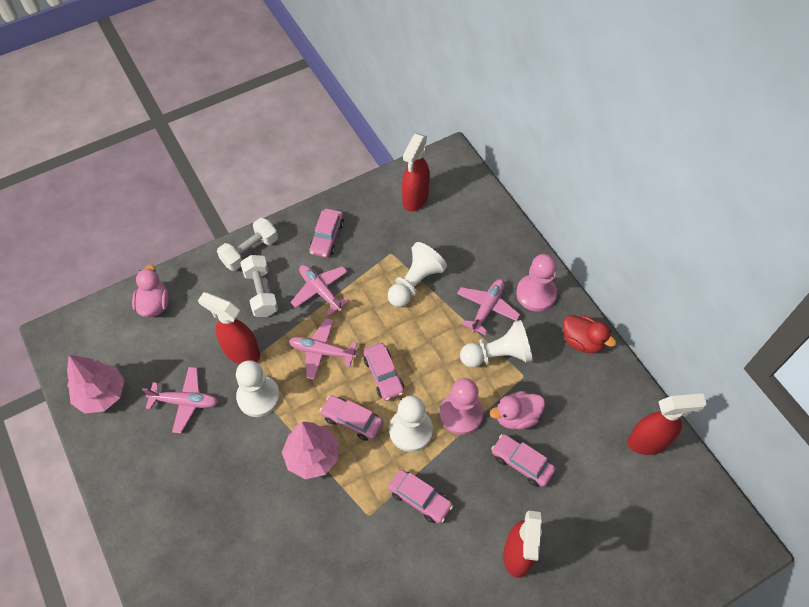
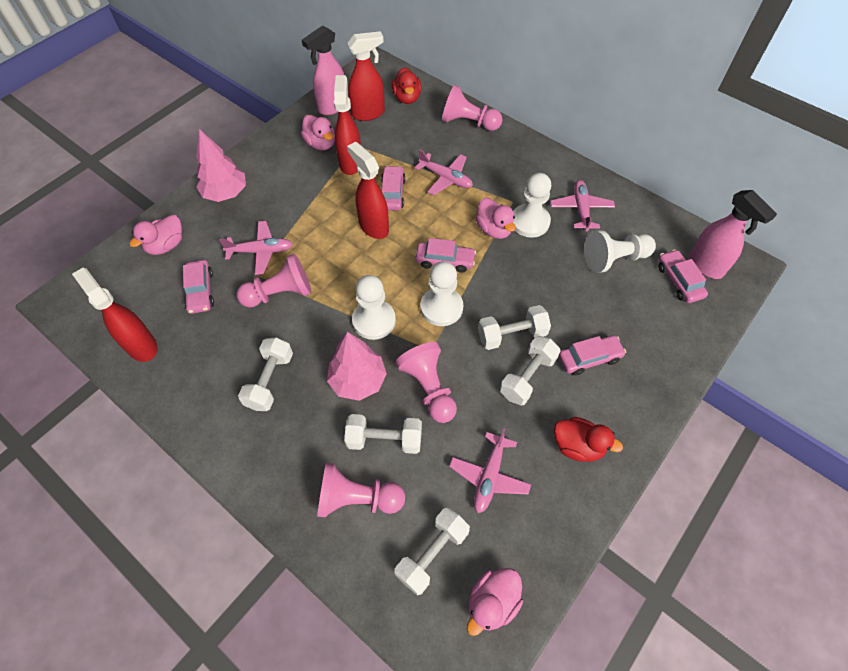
pink duck: [132,264,169,317] [490,391,545,430] = 2 -> [129,215,182,255] [301,115,335,150] [467,568,523,636] [475,198,516,239] = 4
pink pawn: [440,378,483,435] [516,254,557,312] = 2 -> [237,254,312,308] [317,463,405,518] [396,342,457,423] [442,85,503,131] = 4
pink spray bottle: none = 0 -> [302,25,344,115] [690,190,777,279] = 2
red duck: [563,315,616,353] = 1 -> [392,67,422,104] [554,417,623,462] = 2
white dumbbell: [217,218,278,271] [240,255,278,317] = 2 -> [238,337,293,411] [345,414,422,454] [395,508,470,595] [478,305,551,350] [500,336,560,405] = 5

